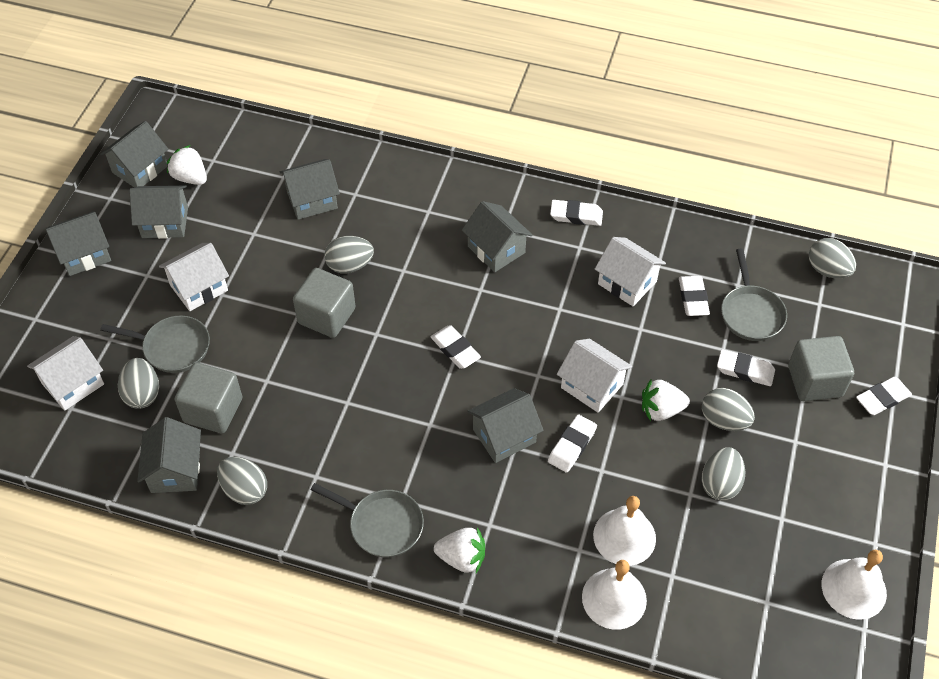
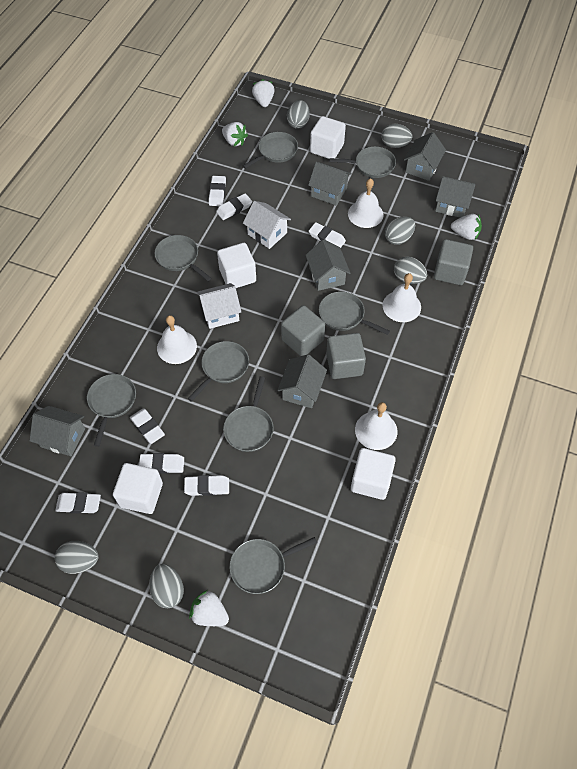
grey house: [46,211,111,276] [100,121,168,187] [129,185,188,239] [137,417,201,493] [280,159,340,220] [462,201,532,272] [467,388,544,463] = 7 -> [30,406,85,456] [277,354,327,408] [306,240,351,291] [308,162,352,206] [404,132,446,181] [435,176,476,218] = 6
grey pan: [100,315,210,373] [311,483,424,558] [721,249,787,341] = 3 -> [87,374,136,447] [155,235,211,281] [187,341,249,402] [223,376,273,452] [229,537,317,594] [242,132,298,169] [319,291,390,335] [329,146,396,178] = 8
white bell: [582,560,647,630] [593,496,656,566] [822,550,887,620] = 3 -> [157,315,197,364] [348,178,384,228] [355,402,398,450] [383,273,421,322] = 4
white cube: none = 0 -> [113,463,163,514] [217,243,256,288] [310,116,346,159] [351,448,396,500] = 4
white eraser: [431,325,481,369] [548,415,597,472] [550,200,603,226] [679,276,710,316] [717,349,775,386] [856,377,912,415] = 6 -> [55,492,101,513] [130,408,165,444] [139,453,184,473] [184,475,229,496] [209,176,226,206] [216,193,252,220] [309,222,346,248] = 7
white house: [27,336,104,411] [159,243,229,311] [557,339,633,413] [595,237,666,306] = 4 -> [197,283,241,329] [243,201,291,249] = 2
white strawberry: [167,145,207,185] [434,527,485,573] [642,379,690,421] = 3 -> [189,590,229,626] [222,122,248,146] [252,79,275,107] [451,214,482,240] = 4

